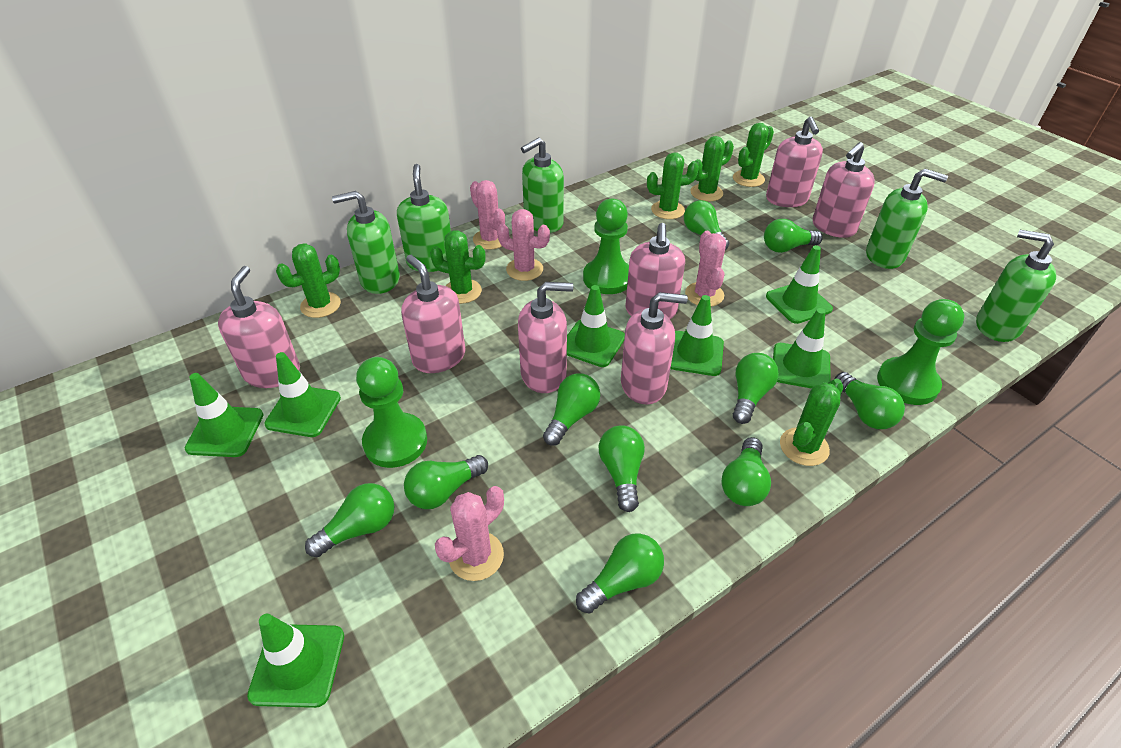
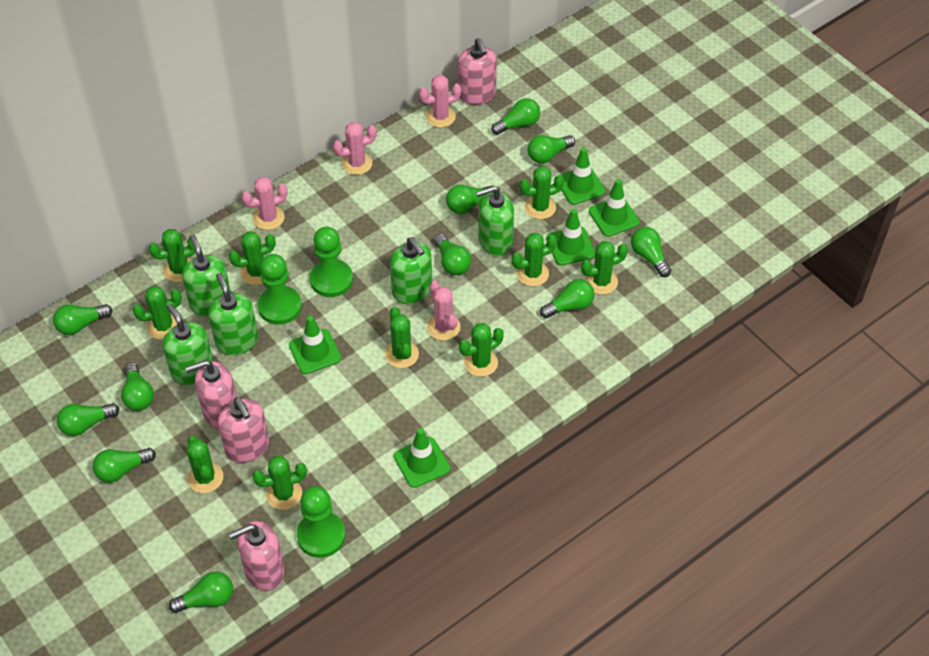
green cactus: [276,243,341,318] [430,230,486,304] [647,152,699,219] [690,136,734,202] [733,123,774,187] [780,379,844,466] = 6 -> [133,286,182,340] [148,229,196,282] [187,436,223,493] [229,232,276,285] [252,456,307,510] [385,307,419,368] [459,323,504,377] [511,233,557,286] [520,166,564,219] [581,241,628,295] = 10
green light bulb: [305,483,394,557] [404,455,488,509] [543,373,600,446] [576,533,664,614] [598,425,645,512] [684,200,729,250] [721,437,771,506] [733,353,779,424] [764,219,823,253] [835,372,905,429] = 10 -> [53,304,112,335] [57,403,119,436] [93,448,156,482] [121,363,154,411] [169,571,233,613] [434,234,471,275] [446,185,491,214] [491,98,540,135] [528,135,575,164] [540,279,594,318] [631,227,671,277] = 11
green traffic cone: [185,373,264,457] [247,614,344,708] [264,352,341,437] [567,285,625,367] [670,295,724,376] [766,245,833,324] [773,308,831,389] = 7 -> [289,316,341,374] [394,428,450,488] [546,209,595,266] [560,148,605,205] [589,179,640,237] = 5
pink soap dispenser: [218,266,300,388] [401,255,466,373] [518,282,573,393] [621,292,688,404] [625,223,685,319] [766,117,823,207] [813,142,875,238] = 7 -> [185,360,237,429] [218,398,269,463] [229,521,285,591] [458,38,497,105] = 4

